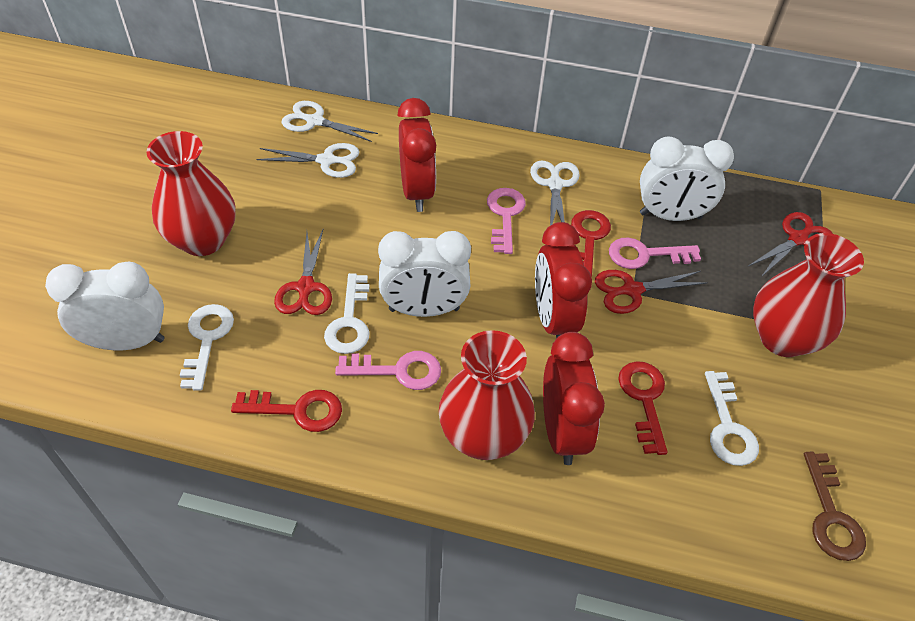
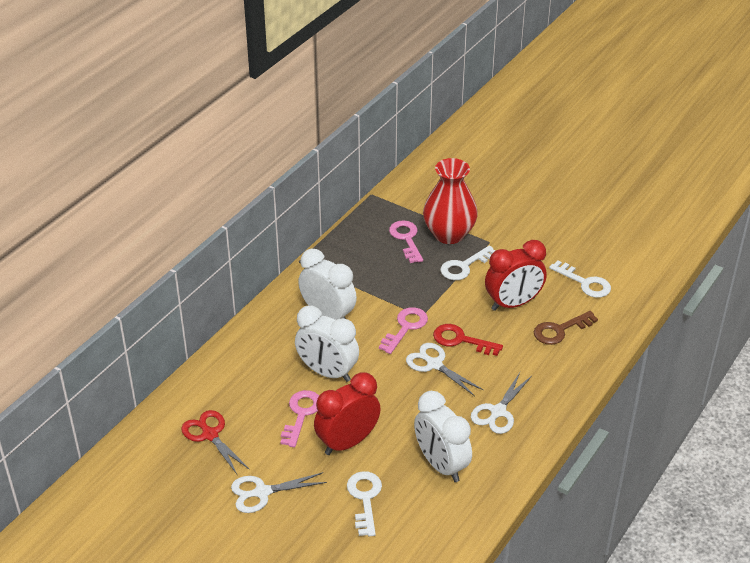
red clock: [397,98,436,212] [535,222,592,339] [543,332,605,465] = 3 -> [314,372,381,455] [485,240,547,311] = 2
red key: [231,390,342,432] [571,210,611,278] [618,361,668,455] = 3 -> [433,324,503,356] = 1
red scissors: [274,230,332,315] [595,270,708,314] [749,212,833,277] = 3 -> [181,410,249,474] = 1
red vase: [147,131,236,256] [439,330,535,460] [753,233,864,357] = 3 -> [423,158,478,244] = 1

